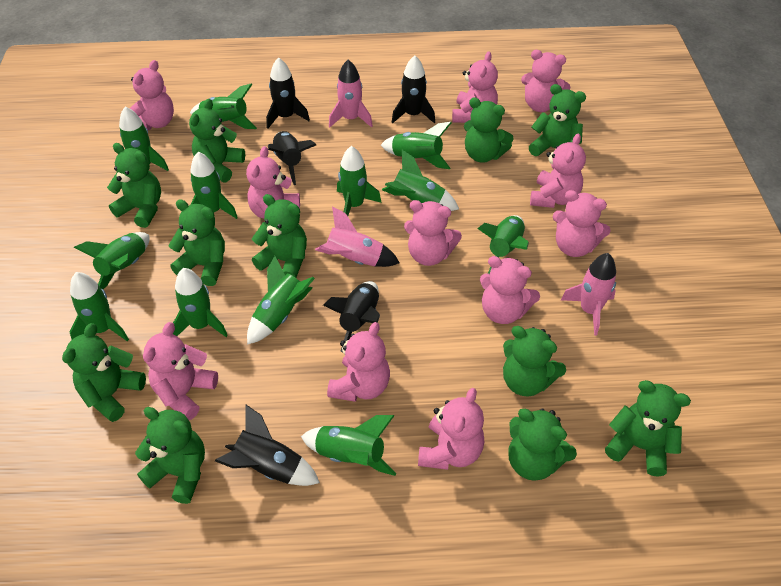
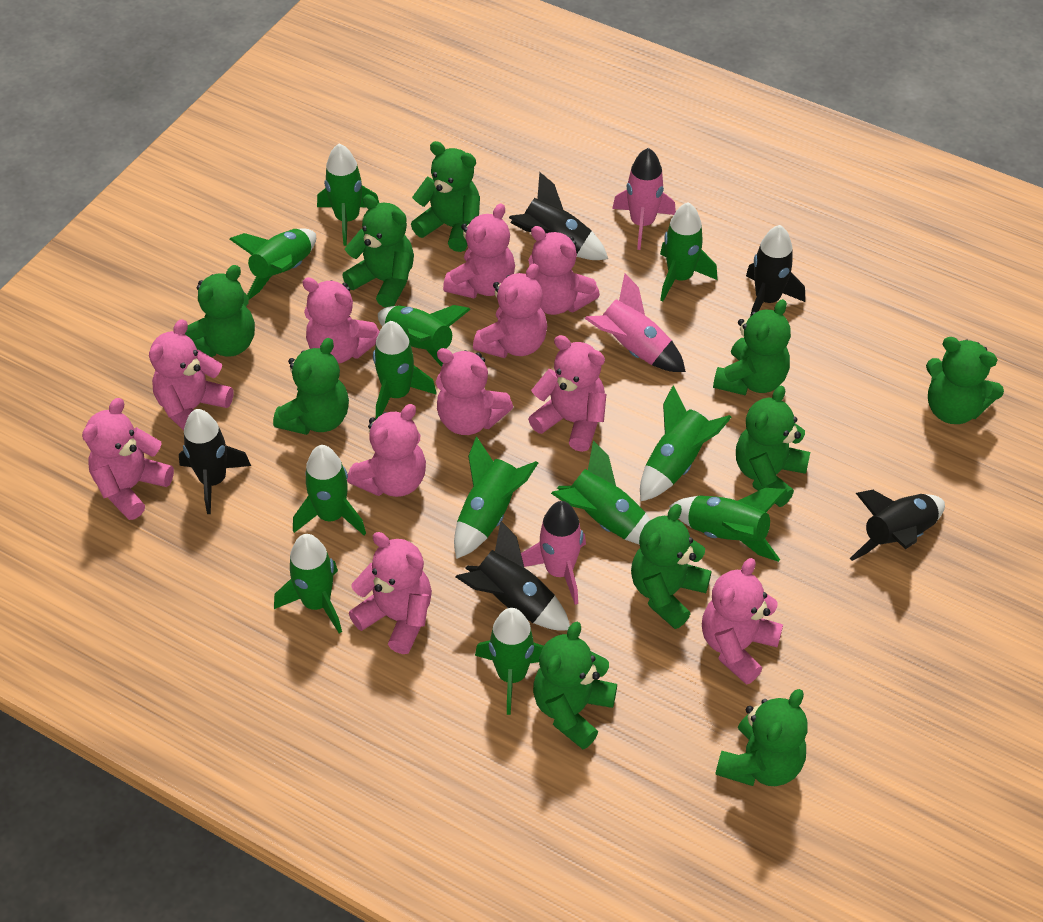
green teddy bear: [62,323,146,422] [107,143,161,228] [135,407,205,504] [168,199,225,286] [189,99,245,182] [252,194,307,278] [464,97,514,163] [503,326,566,396] [508,408,577,481] [529,84,586,156] [605,380,691,477] = 11 -> [185,265,255,357] [273,338,349,435] [342,194,414,308] [411,141,480,252] [533,622,617,749] [631,504,711,629] [713,299,791,396] [715,689,808,786] [736,386,810,507] [926,337,1004,424] = 10

